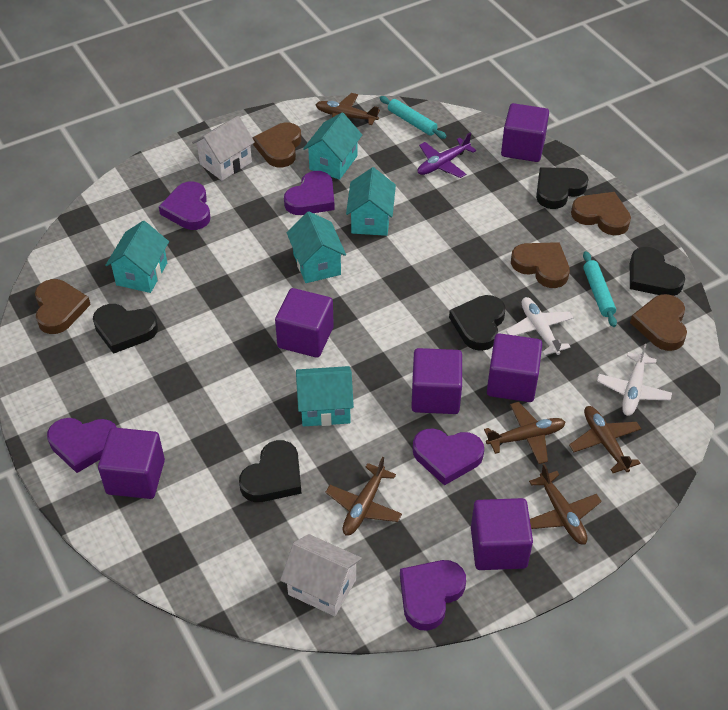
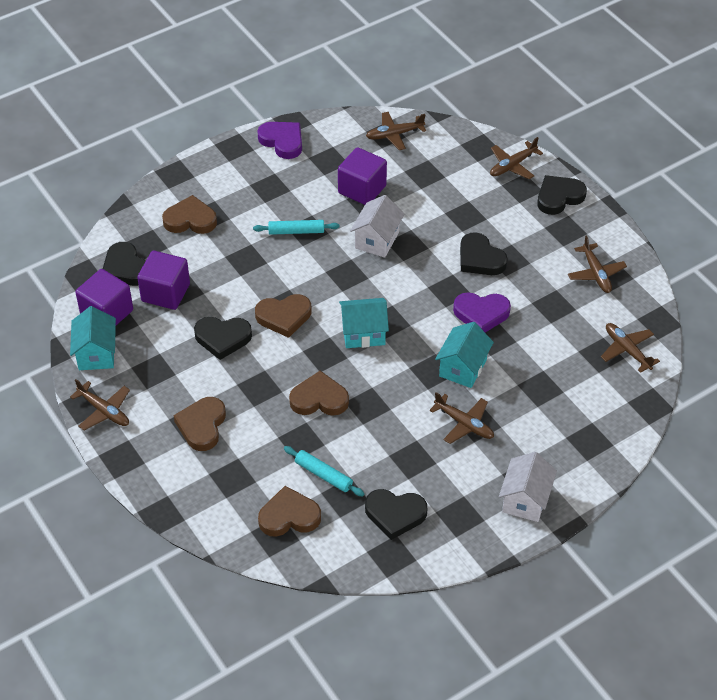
brown plane: [315,93,380,125] [325,457,402,535] [484,402,565,464] [529,464,602,544] [569,406,641,473] = 5 -> [70,379,130,430] [366,112,426,150] [429,392,494,444] [490,137,543,179] [568,235,627,293] [601,323,660,373] = 6
purple cube: [98,427,165,499] [275,288,334,358] [411,348,462,414] [471,498,533,570] [487,333,542,402] [501,103,549,162] = 6 -> [75,269,133,325] [137,251,190,310] [338,147,387,205] = 3
purple heart: [47,418,117,473] [159,181,211,230] [284,171,335,215] [400,560,466,631] [413,428,484,486] = 5 -> [257,122,302,159] [453,292,511,333] = 2
purple plane: [418,133,476,178] = 1 -> none = 0
turquoise house: [105,221,169,293] [287,211,346,283] [296,366,354,427] [303,113,362,180] [346,167,396,236] = 5 -> [70,306,116,370] [339,298,389,348] [435,322,494,388] = 3
white plane: [506,297,574,356] [597,344,672,416] = 2 -> none = 0

